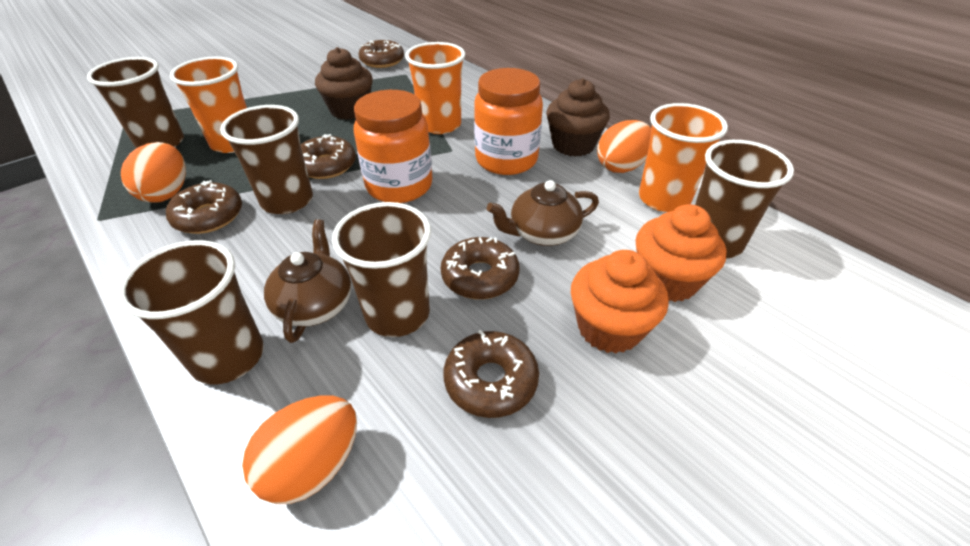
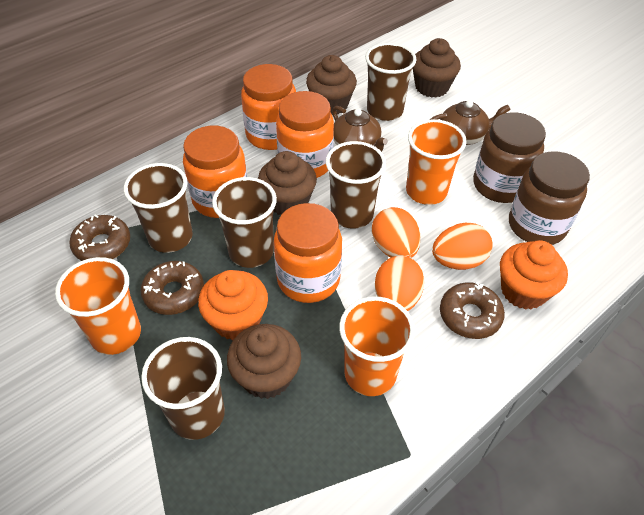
brown cupcake: [315,47,373,120] [546,78,610,157] = 2 -> [227,324,301,399] [258,151,317,215] [306,55,357,115] [412,38,461,98] = 4
brown donut: [166,180,242,234] [301,134,356,179] [359,40,404,68] [441,237,519,299] [443,330,539,418] = 5 -> [69,214,130,261] [141,261,204,315] [440,282,505,339] = 3
brown jar: none = 0 -> [473,112,546,203] [509,151,590,245] = 2
orange jar: [354,90,432,203] [474,68,543,175] = 2 -> [183,126,247,218] [241,64,296,150] [274,203,342,303] [276,91,334,178] = 4

